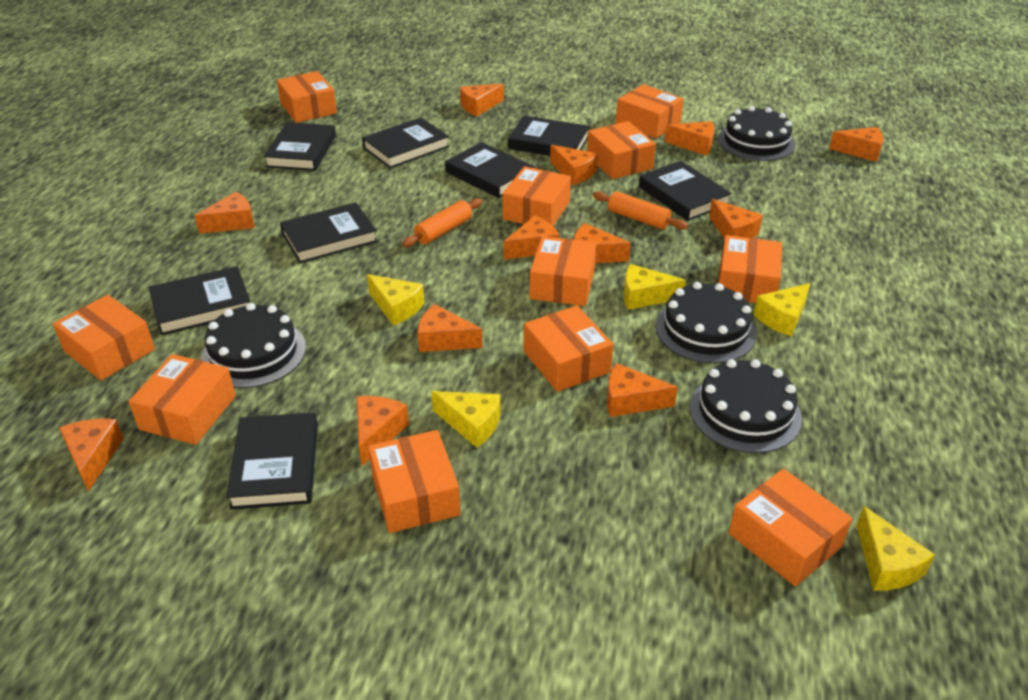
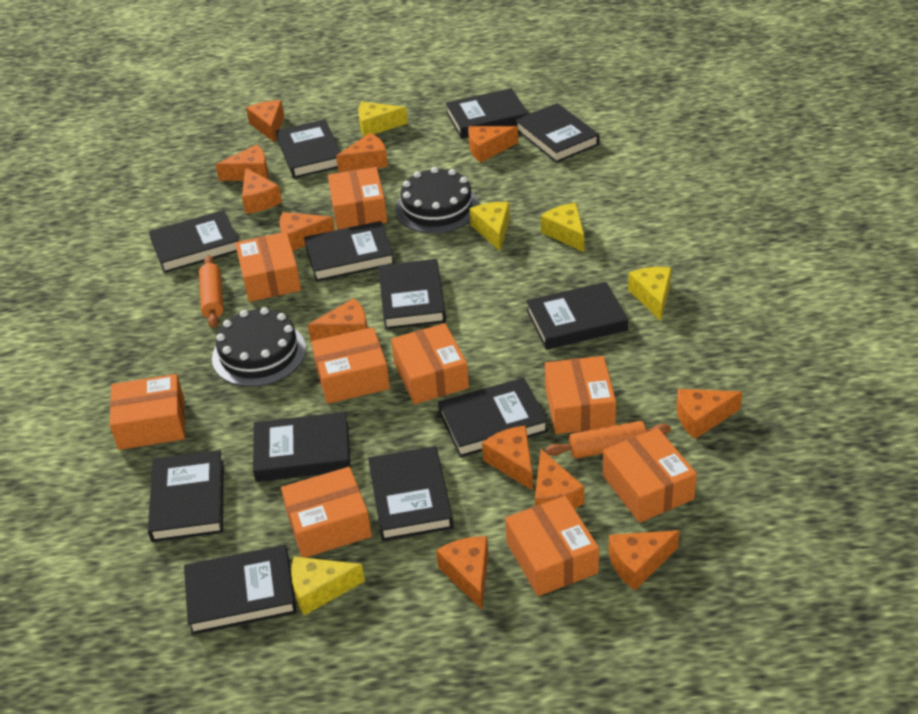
black book: [149,266,250,335] [226,412,318,510] [263,122,336,171] [280,202,378,263] [362,117,450,168] [445,142,535,198] [508,116,590,156] [639,161,732,221] = 8 -> [148,450,224,542] [149,210,238,273] [184,545,296,635] [253,412,351,482] [276,119,341,178] [304,221,395,282] [368,446,454,541] [378,259,446,329] [438,378,548,458] [445,88,528,139] [515,103,599,163] [526,282,628,350] = 12
black cake: [201,303,306,388] [656,282,757,363] [690,359,802,453] [718,106,795,161] = 4 -> [212,307,306,387] [395,167,479,233] = 2
orange box: [53,295,155,380] [128,354,236,445] [277,71,337,123] [368,430,461,533] [503,166,571,226] [524,305,613,392] [529,236,597,306] [587,121,656,179] [616,84,684,139] [718,235,782,303] [729,469,852,587] = 11 -> [110,374,185,450] [235,232,301,302] [281,467,372,558] [311,327,390,404] [328,167,387,230] [391,323,469,404] [505,496,599,596] [545,356,616,434] [603,428,697,523] = 9

